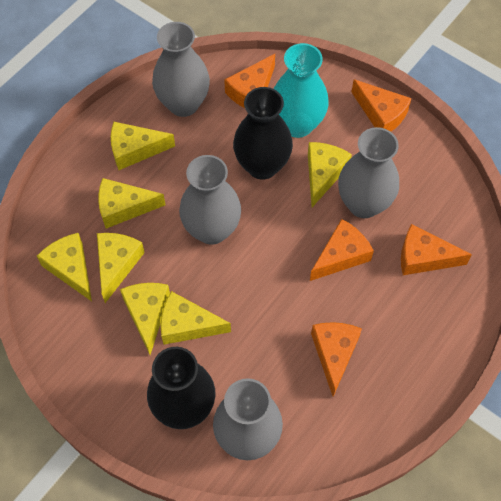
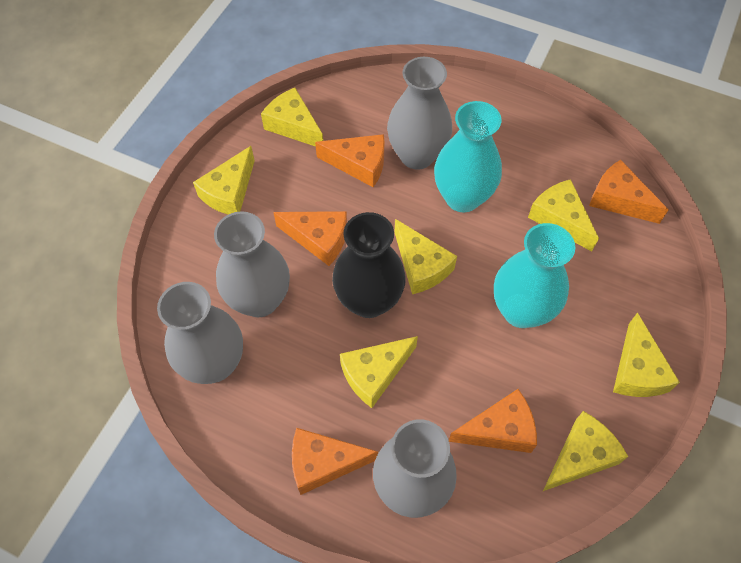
black vase: [147,347,215,429] [233,87,293,180] = 2 -> [332,212,406,318] = 1
turquoise vase: [274,43,329,138] = 1 -> [434,101,502,212] [494,223,575,328] = 2

